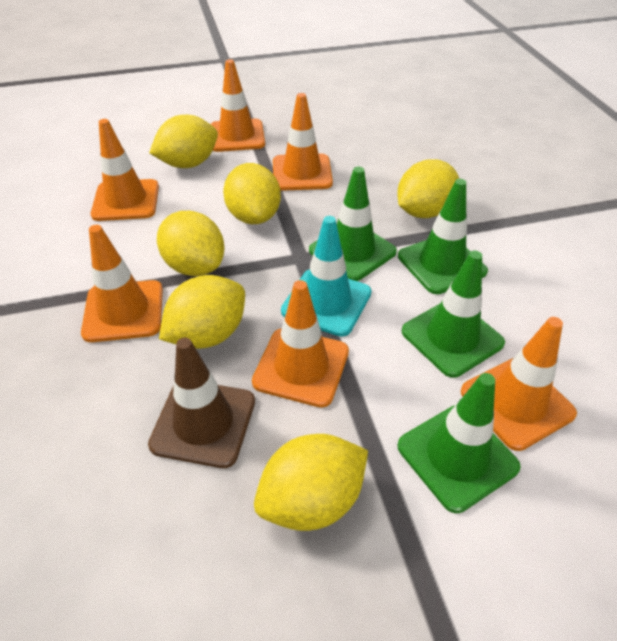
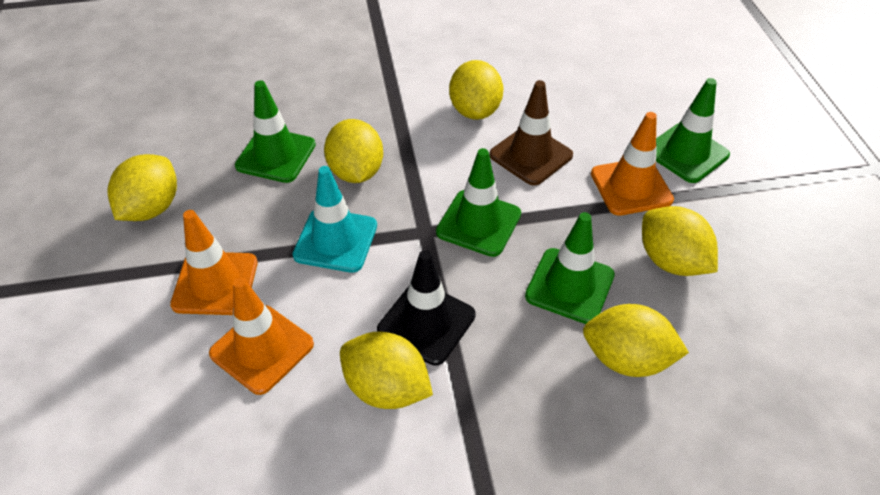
black traffic cone: none = 0 -> [377,250,476,365] = 1
orange traffic cone: [81,225,163,342] [91,119,159,221] [211,59,265,152] [252,280,349,408] [273,93,333,191] [461,317,577,451] = 6 -> [170,210,258,315] [209,277,314,395] [591,112,674,216] = 3

